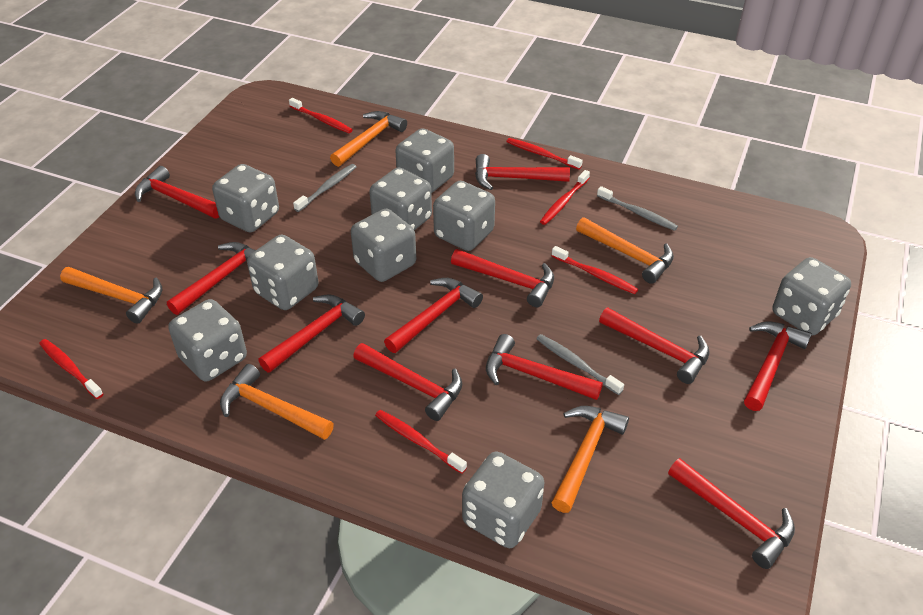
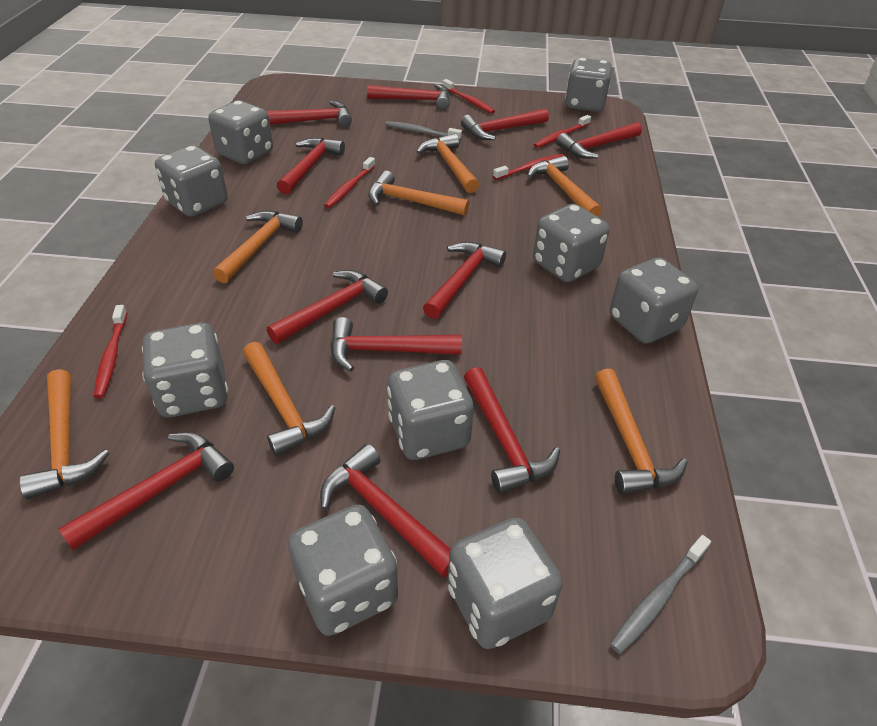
grey toothbrush: [293,164,357,212] [537,334,624,395] [597,186,678,231] = 3 -> [385,121,462,140] [610,535,711,654] = 2
orange hammer: [60,267,162,324] [220,364,334,440] [330,111,407,167] [551,406,629,513] [576,217,674,284] = 5 -> [19,369,110,499] [212,210,303,284] [243,342,335,457] [368,171,470,216] [417,134,479,193] [527,156,602,217] [595,369,688,495] = 7
red toothbrush: [39,339,103,399] [289,98,352,133] [375,410,467,474] [506,138,583,169] [540,170,590,225] [552,246,638,294] = 6 -> [94,305,127,398] [324,157,376,208] [443,79,495,114] [493,154,564,180] [534,115,591,148] = 5

